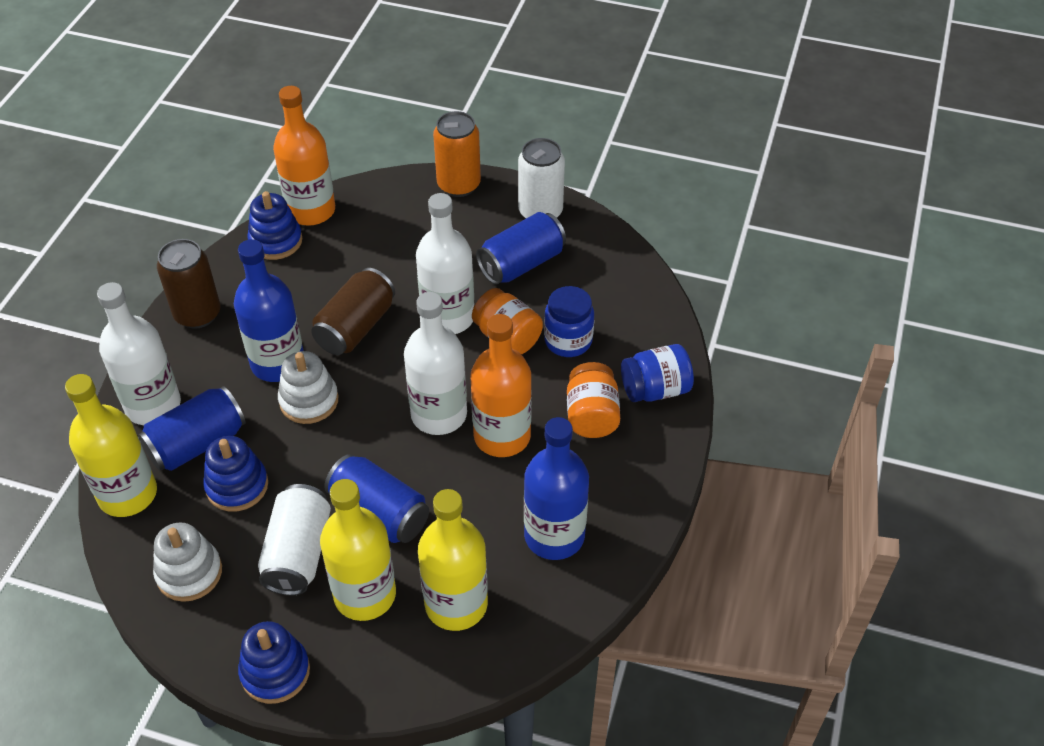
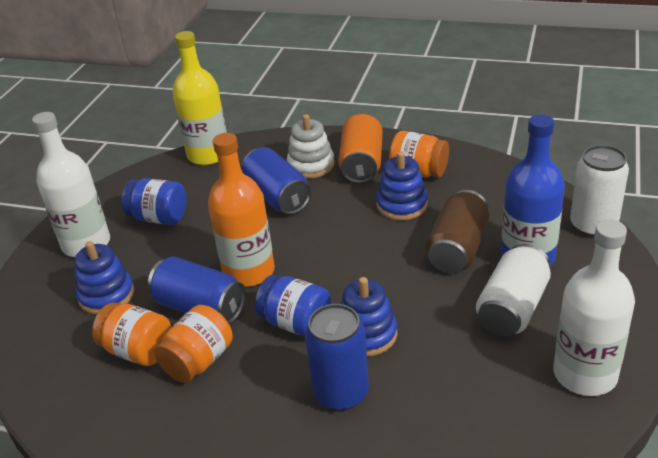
blue bottle: [234,239,304,382] [524,417,589,560] = 2 -> [501,114,565,267] = 1
brown can: [157,239,220,329] [311,268,395,355] = 2 -> [426,190,489,273] = 1
orange bottle: [273,86,335,226] [471,314,532,457] = 2 -> [208,133,275,287] = 1
orange jar: [472,288,543,354] [567,362,620,438] = 2 -> [92,303,171,366] [154,305,233,383] [389,131,449,177] = 3
white bottle: [97,282,181,425] [404,292,467,435] [416,193,474,334] = 3 -> [32,112,110,257] [553,219,635,396] = 2
white stacking toy: [153,523,222,602] [278,351,338,424] = 2 -> [287,114,335,178] = 1
yellow bottle: [65,374,157,517] [320,479,396,621] [418,489,488,631] = 3 -> [173,31,227,165] = 1

